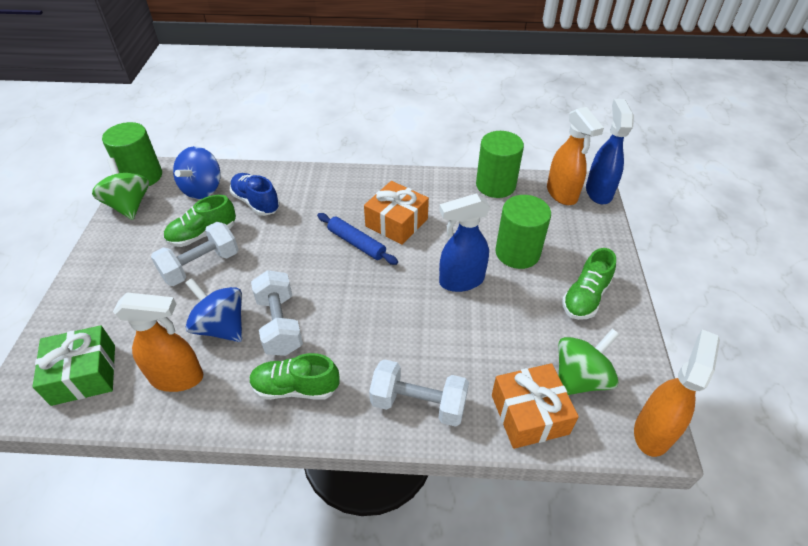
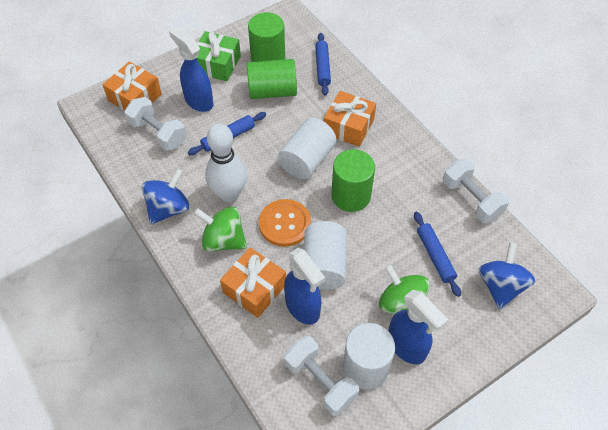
blue rolling pin: [317,213,398,265] = 1 -> [188,112,266,155] [315,33,331,96] [414,212,461,297] = 3
blue shoe: [230,173,280,216] = 1 -> none = 0
blue spray bottle: [439,193,491,292] [586,99,634,204] = 2 -> [169,27,213,112] [284,248,325,325] [389,290,448,364] = 3
green shoe: [163,195,236,247] [249,353,340,400] [562,248,616,320] = 3 -> none = 0
orange button: none = 0 -> [259,199,311,247] = 1
orange gift: [364,181,429,245] [492,363,579,449] = 2 -> [102,62,162,111] [220,247,286,318] [324,91,376,147] = 3
orange spray bottle: [113,292,203,392] [547,107,604,205] [634,329,720,457] = 3 -> none = 0
white bowling pin: none = 0 -> [205,123,247,202] = 1
white cylinder: none = 0 -> [278,118,336,179] [304,221,347,290] [343,323,395,390] = 3

